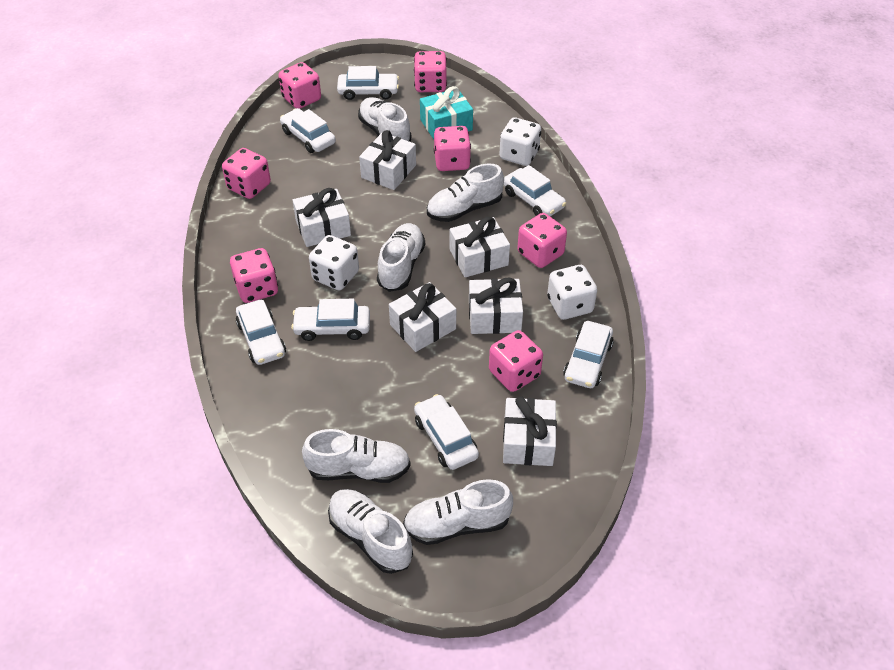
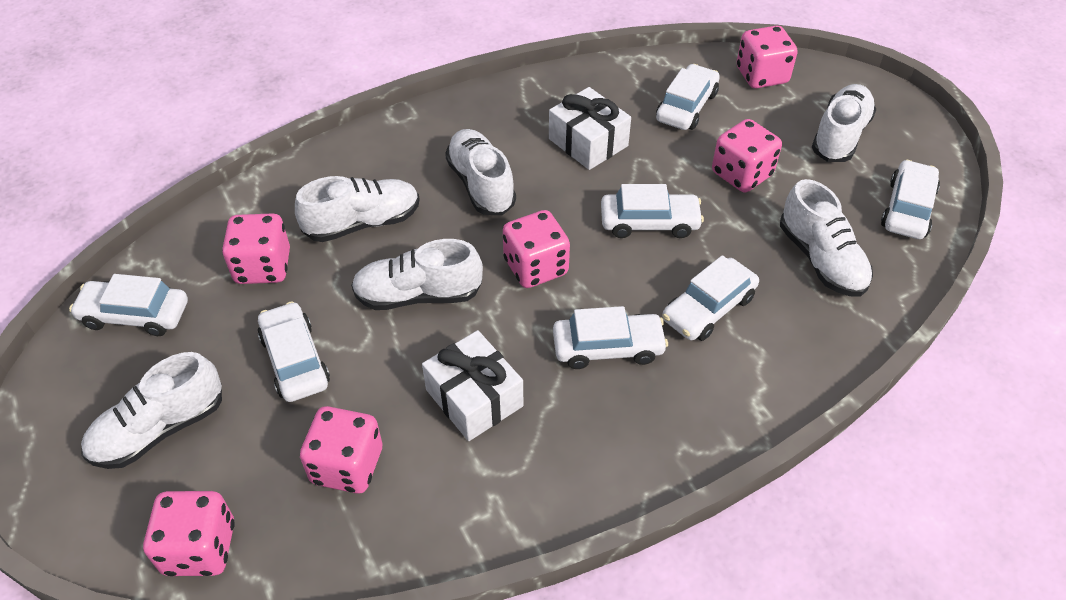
pink dice: [222,148,271,199] [230,248,278,303] [278,62,321,109] [414,51,447,92] [434,126,471,171] [489,330,543,392] [517,213,567,268] = 7 -> [143,491,235,576] [222,213,290,284] [300,406,382,494] [503,210,570,288] [712,119,782,192] [737,25,798,88] = 6
turquoise gift: [420,86,473,139] = 1 -> none = 0
white dice: [309,235,359,290] [499,117,541,166] [547,265,597,320] = 3 -> none = 0
white gift: [292,188,351,247] [359,130,416,190] [389,282,456,352] [450,217,510,277] [469,277,523,334] [503,396,557,466] = 6 -> [422,330,523,441] [549,87,631,170] = 2

